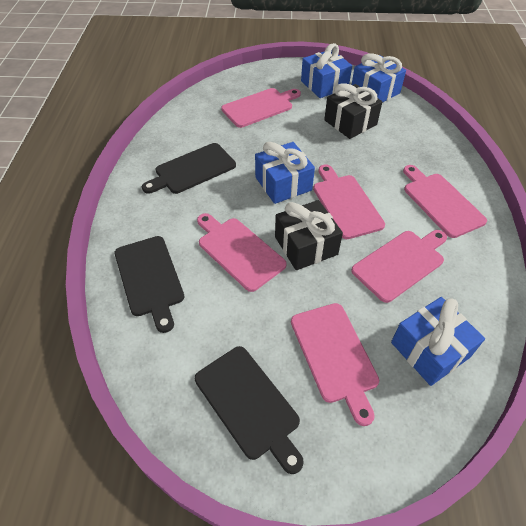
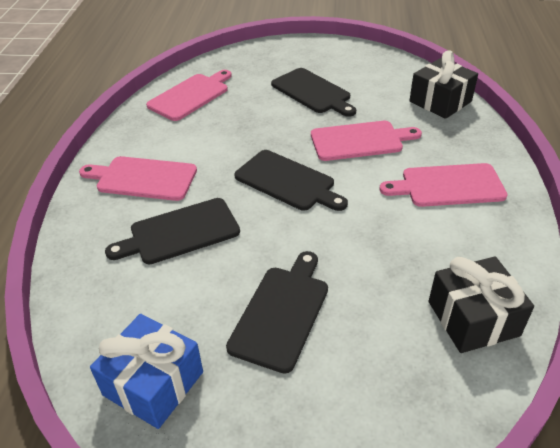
black cutting board: [115,236,184,333] [142,143,236,194] [195,346,304,474] = 3 -> [105,198,240,264] [226,251,328,374] [234,150,348,211] [271,68,356,117] = 4
blue gift: [255,142,315,204] [301,43,352,98] [352,53,406,103] [391,297,485,386] = 4 -> [90,314,203,429] = 1
pink cutting board: [197,213,287,292] [221,88,301,128] [291,303,379,426] [313,164,385,239] [351,230,447,303] [403,165,487,238] = 6 -> [79,156,197,201] [146,70,232,121] [311,121,422,161] [380,163,508,207] = 4

